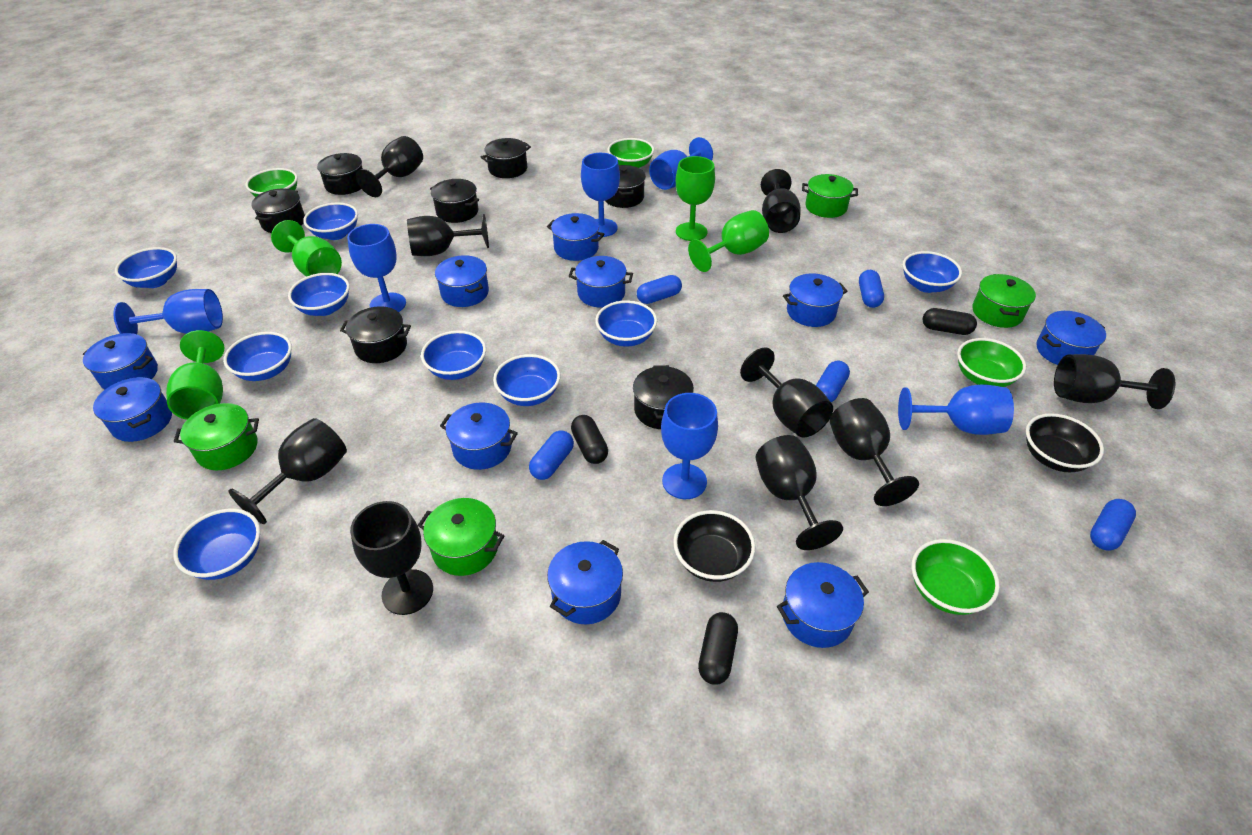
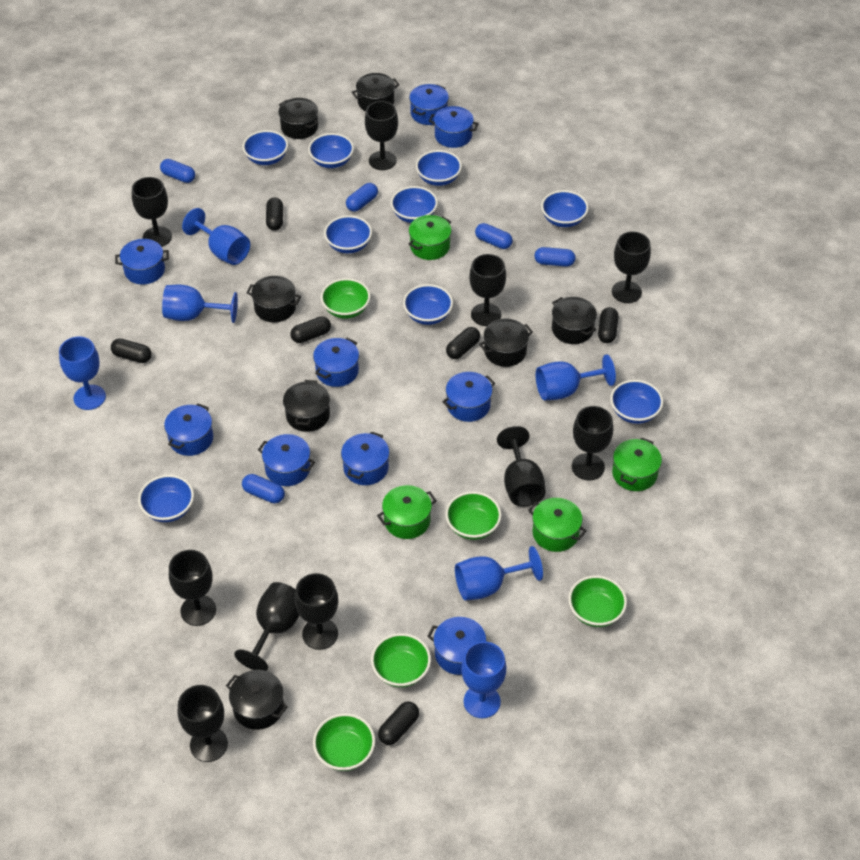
black bowl: [673,510,755,582] [1026,413,1104,472] = 2 -> none = 0
black capsule: [571,415,608,464] [698,612,738,685] [922,308,977,335] = 3 -> [111,339,152,363] [266,197,283,230] [290,316,331,343] [378,702,419,745] [446,327,480,359] [598,307,618,343] = 6
black goblet: [229,418,347,524] [350,501,433,615] [356,136,423,197] [407,214,489,256] [740,347,833,437] [756,435,843,550] [761,169,801,233] [830,398,919,506] [1054,354,1176,409] = 9 -> [132,177,172,247] [169,550,216,626] [178,685,228,762] [234,582,299,671] [295,573,338,650] [365,101,398,170] [469,254,506,326] [497,426,546,506] [572,406,613,480] [612,231,651,303] = 10
blue pot: [83,333,158,390] [93,377,172,442] [435,255,489,307] [440,403,518,470] [547,213,605,261] [547,540,623,624] [569,256,633,308] [777,562,869,648] [783,273,848,327] [1036,311,1106,365] = 10 -> [115,239,169,284] [164,403,213,456] [258,434,315,486] [313,338,359,387] [341,432,389,485] [409,84,449,125] [427,617,486,675] [429,106,479,148] [442,372,495,422] = 9
green bowl: [246,168,298,197] [607,138,654,168] [912,539,1000,615] [957,338,1026,387] = 4 -> [313,713,375,771] [321,278,370,318] [371,633,431,687] [445,491,501,540] [568,575,627,627] = 5
green goblet: [166,330,224,420] [271,220,342,277] [676,156,715,241] [688,210,769,272] = 4 -> none = 0

